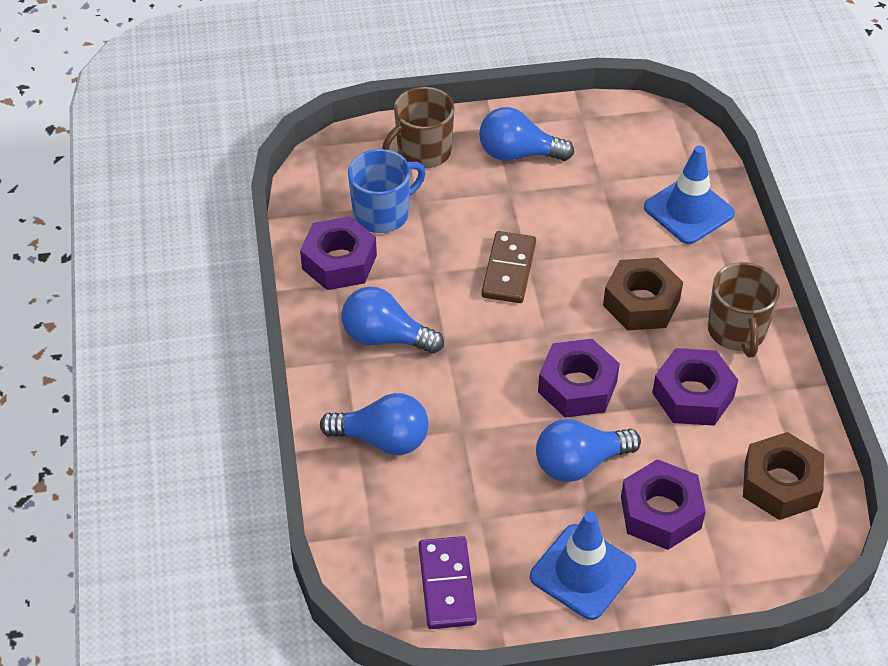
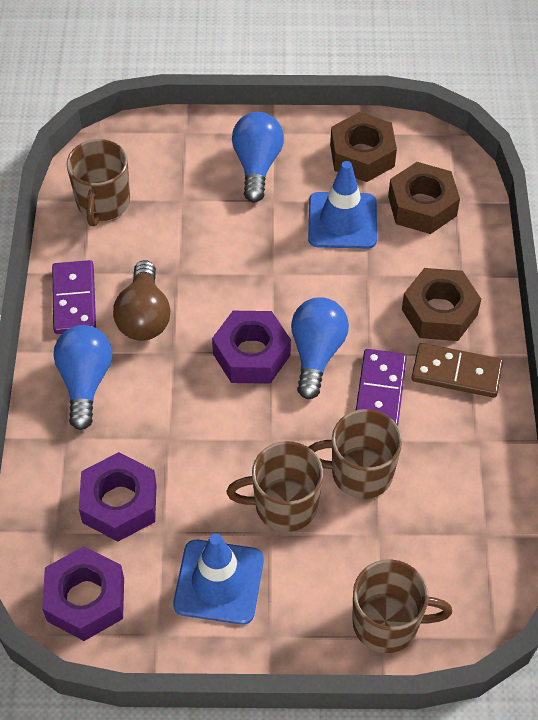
blue light bulb: [320,393,429,455] [342,287,444,354] [479,107,574,161] [536,419,641,482] = 4 -> [54,325,112,430] [232,112,284,202] [291,297,349,399] = 3
blue mug: [348,149,426,233] = 1 -> none = 0
brown light bulb: none = 0 -> [113,260,170,341] = 1
brown mug: [382,87,455,168] [708,262,780,357] = 2 -> [66,139,130,226] [227,441,323,532] [309,409,402,499] [352,559,452,653] = 4
brown nut: [603,258,683,330] [743,432,824,520] = 2 -> [330,112,397,182] [388,162,460,234] [402,268,481,341] = 3
purple domino: [419,536,477,629] = 1 -> [52,260,96,334] [355,349,407,426] = 2
purple nut: [300,216,377,290] [538,339,620,418] [621,459,706,550] [652,348,738,426] = 4 -> [42,546,124,641] [79,452,157,542] [212,311,291,384] = 3

